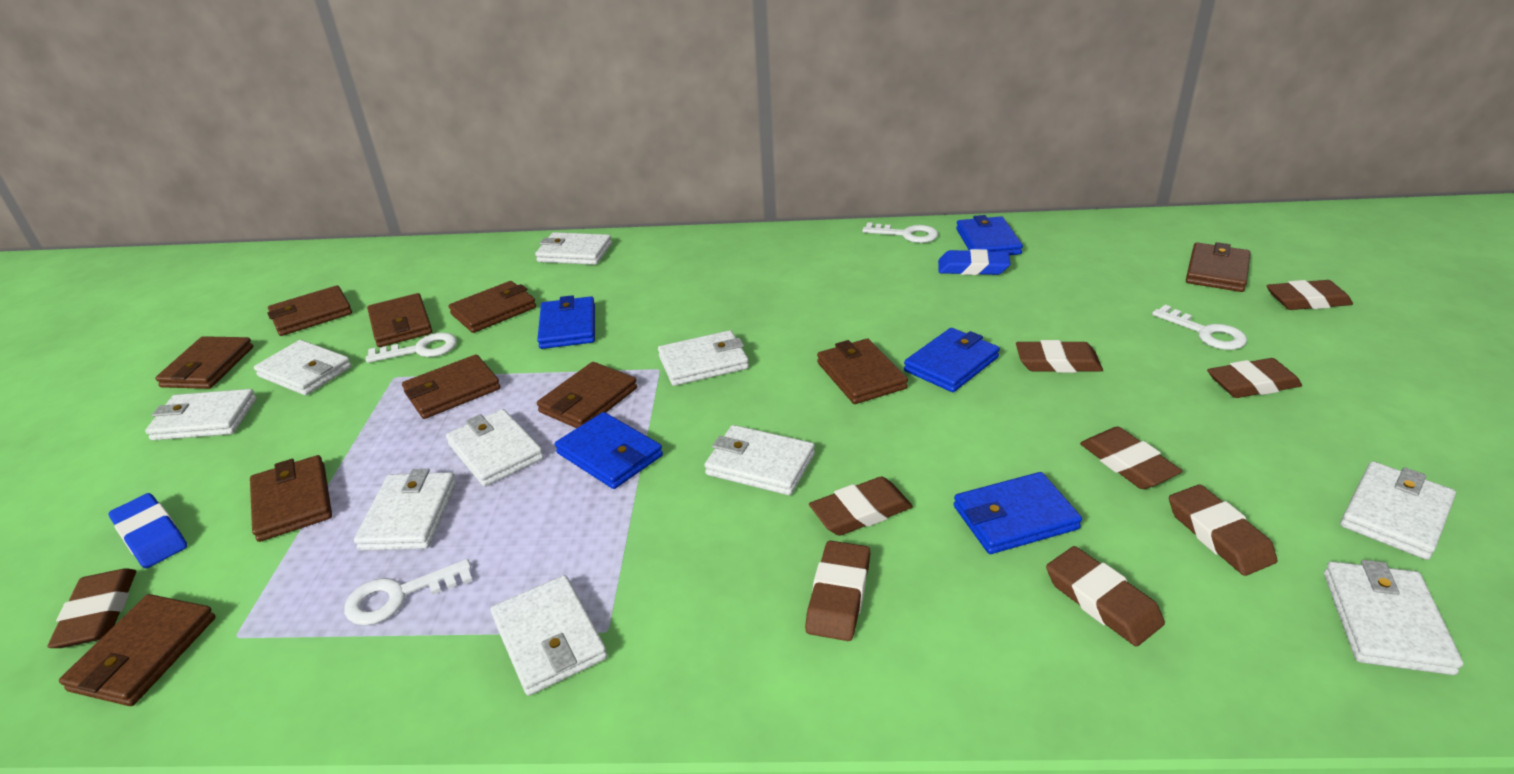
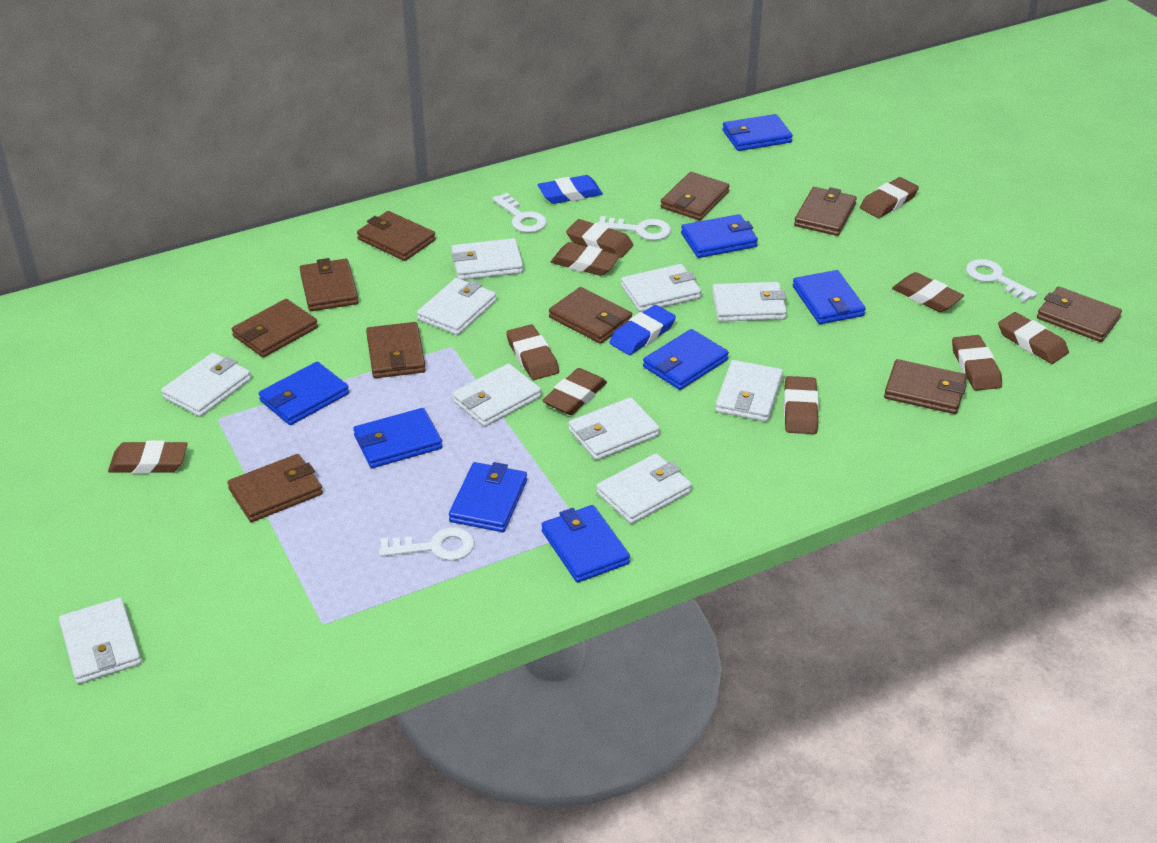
blue wallet: [537,295,595,349] [555,412,663,489] [904,328,1000,392] [954,472,1082,554] [956,215,1023,255] = 5 -> [259,362,349,425] [353,408,442,468] [449,462,527,532] [541,505,630,583] [643,329,729,390] [681,214,758,258] [722,114,793,151] [793,270,866,324] = 8
brown eraser: [47,568,136,648] [805,541,870,641] [809,476,913,536] [1016,340,1103,373] [1046,546,1165,647] [1080,426,1182,489] [1169,484,1277,576] [1207,358,1302,398] [1266,280,1353,310] = 9 -> [108,440,188,474] [506,324,559,380] [542,368,607,415] [551,242,620,276] [566,219,633,258] [784,376,819,434] [860,177,919,218] [892,272,964,312] [952,335,1002,391] [998,312,1069,364] = 10

